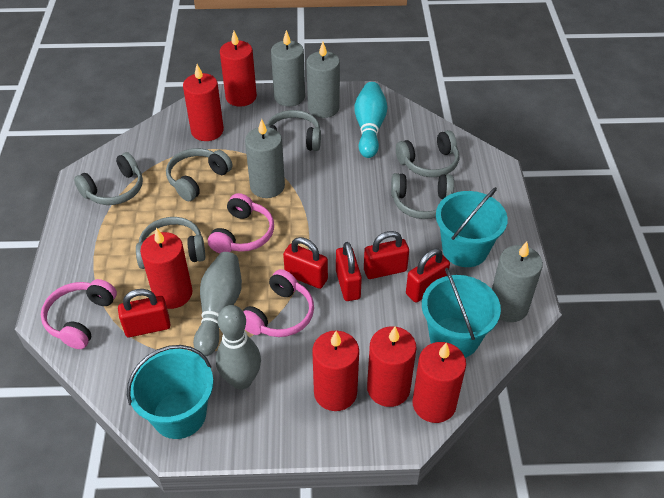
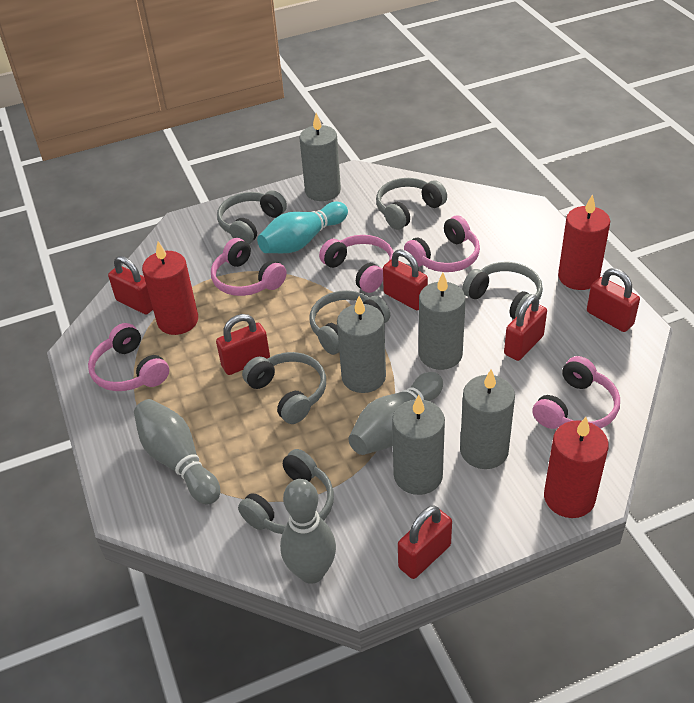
grey bowling pin: [193,252,242,356] [216,305,261,390] = 2 -> [134,399,220,504] [280,479,336,584] [348,372,443,455] = 3
grey candle: [245,119,285,198] [271,30,305,106] [306,42,340,118] [492,242,543,322] = 4 -> [299,113,341,201] [337,296,386,393] [392,395,445,495] [419,273,466,370] [460,369,515,469] = 5
pink headphones: [41,279,117,349] [208,193,274,253] [243,269,314,337] = 3 -> [88,323,169,391] [211,238,287,296] [319,235,394,293] [404,216,480,272] [532,356,620,429] = 5
red candle: [140,228,193,309] [183,64,224,141] [220,31,257,107] [312,331,359,411] [367,326,416,407] [413,342,466,423] = 6 -> [142,241,198,335] [544,417,609,518] [558,194,610,290] = 3
red padlock: [118,289,171,337] [283,237,328,289] [336,242,362,301] [364,231,409,279] [406,249,450,302] = 5 -> [108,256,153,314] [216,314,270,375] [383,249,428,310] [398,506,452,579] [504,294,547,361] [587,268,640,332] = 6
turquoise bucket: [127,345,213,439] [422,268,501,358] [436,187,508,267] = 3 -> none = 0

